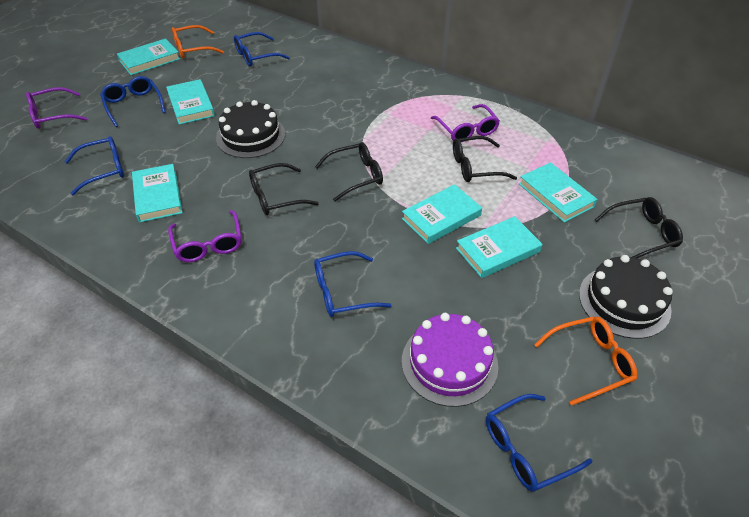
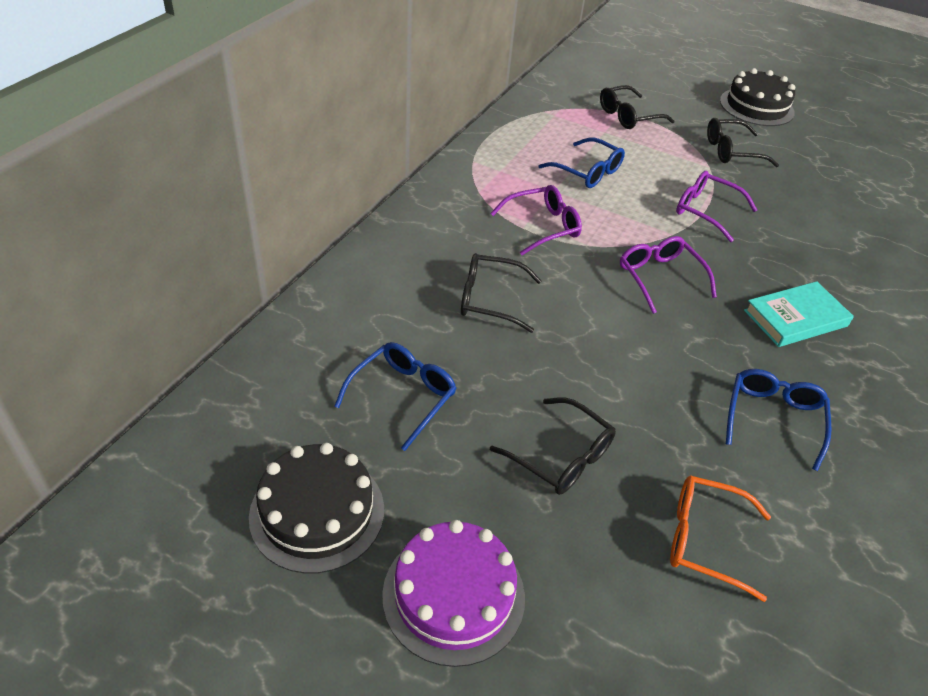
blue glasses: [65,136,124,195] [100,76,166,127] [234,32,290,67] [314,251,392,317] [486,394,593,492] = 5 -> [334,342,457,451] [539,138,625,188] [726,369,832,471] = 3
orange glasses: [172,25,224,59] [534,316,637,406] = 2 -> [670,475,771,602] = 1
turquoise book: [117,38,180,75] [132,164,183,223] [166,79,215,125] [402,184,482,244] [456,216,543,278] [519,162,598,223] = 6 -> [744,281,854,347] = 1

